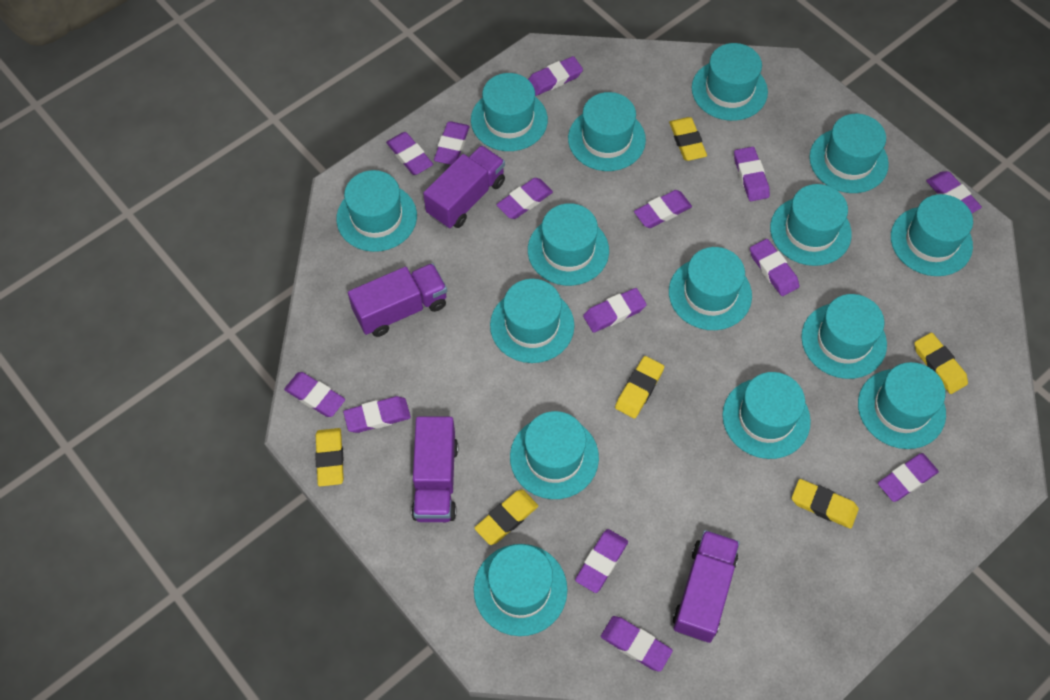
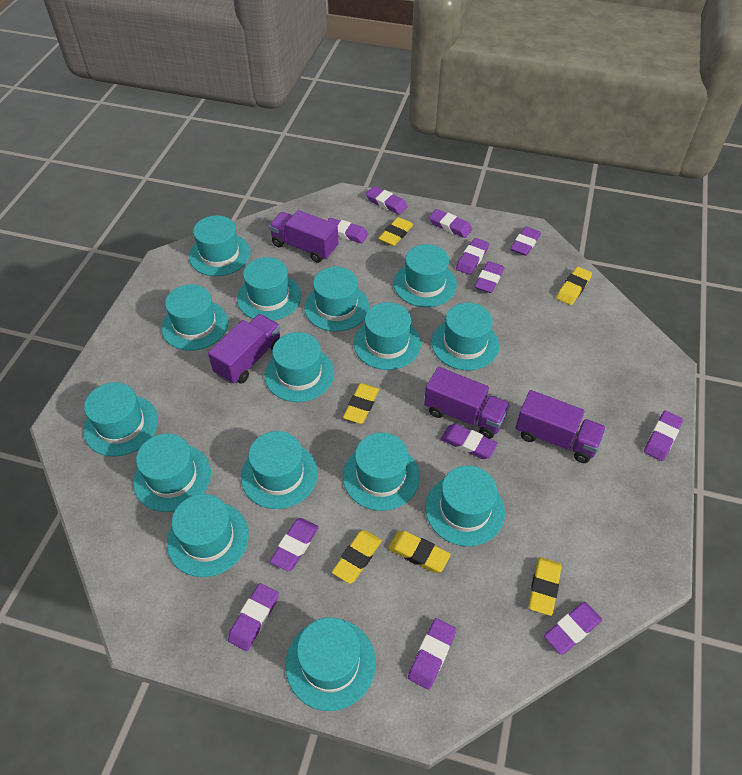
purple eraser: [284,372,345,417] [343,396,411,433] [386,132,433,175] [434,121,469,165] [496,178,553,219] [528,56,583,96] [575,529,628,593] [583,288,647,333] [601,616,673,672] [634,190,692,228] [734,147,770,201] [750,239,799,296] [878,453,939,502] [926,171,982,213] = 14 -> [228,583,279,651] [270,518,319,571] [327,218,368,243] [366,186,408,215] [408,618,456,690] [429,209,472,238] [441,424,498,459] [456,238,489,275] [474,261,504,293] [510,226,541,256] [544,602,602,655] [644,411,683,461] = 12

